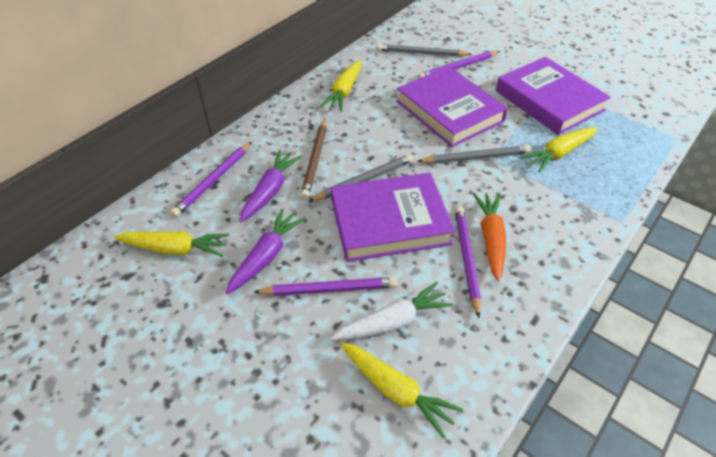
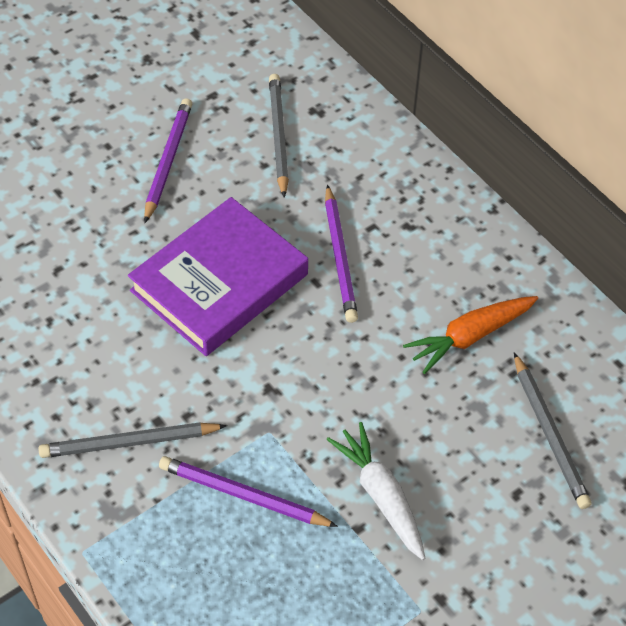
brown pencil: [300,119,326,199] = 1 -> none = 0
purple book: [331,173,455,262] [396,66,508,147] [496,57,611,135] = 3 -> [128,197,308,356] = 1
purple carrot: [226,208,306,294] [239,150,302,223] = 2 -> none = 0
purple pencil: [170,142,252,217] [254,277,398,296] [418,51,500,79] [455,206,481,318] = 4 -> [144,98,192,223] [159,456,338,527] [325,185,358,323] = 3
yellow carrot: [114,231,229,257] [320,60,361,112] [340,342,463,439] [521,127,598,172] = 4 -> none = 0

